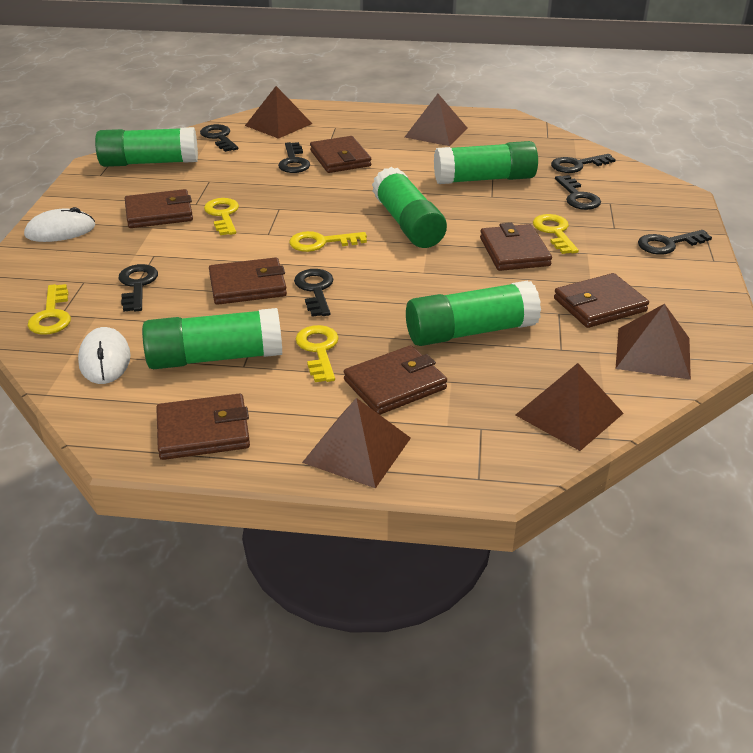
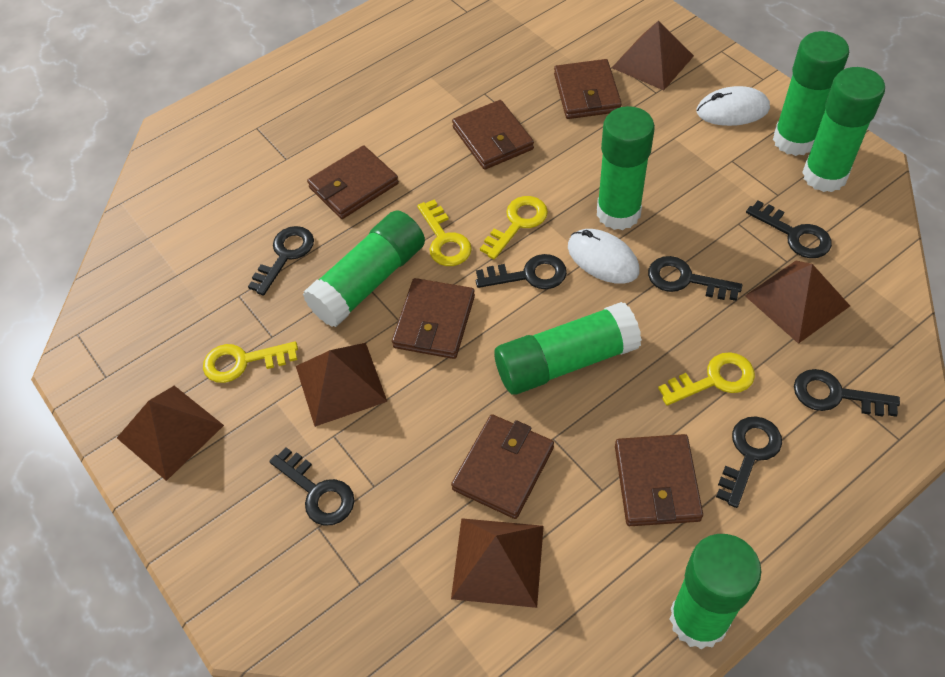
brown wallet: [125,189,193,228] [156,394,250,460] [209,257,287,305] [310,136,371,173] [344,345,447,415] [480,223,552,271] [554,273,649,328] = 7 -> [307,145,399,219] [392,278,475,359] [451,414,554,519] [452,100,534,170] [554,59,622,119] [615,434,703,526] = 6
green glue stick: [95,127,198,167] [142,308,282,369] [372,167,447,248] [406,280,541,346] [434,141,538,184] = 5 -> [303,210,425,327] [494,302,642,395] [597,106,655,230] [669,534,761,650] [773,31,849,156] [802,67,885,192] = 6
yellow key: [28,284,71,335] [204,198,239,235] [289,231,367,252] [296,325,339,382] [533,214,579,254] = 5 -> [203,341,298,383] [417,200,472,266] [480,196,548,259] [658,352,755,406] = 4

